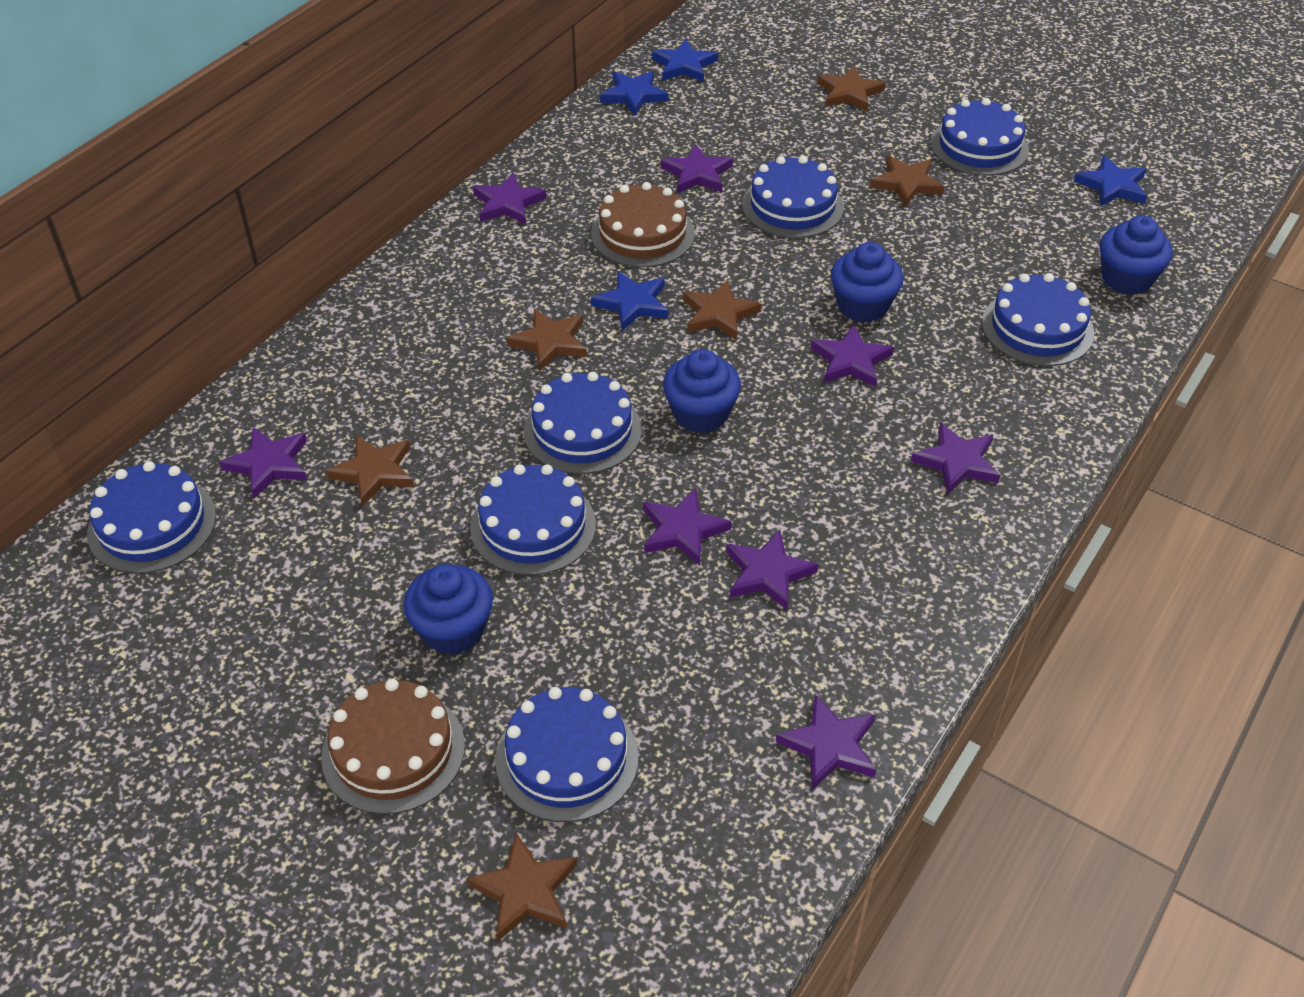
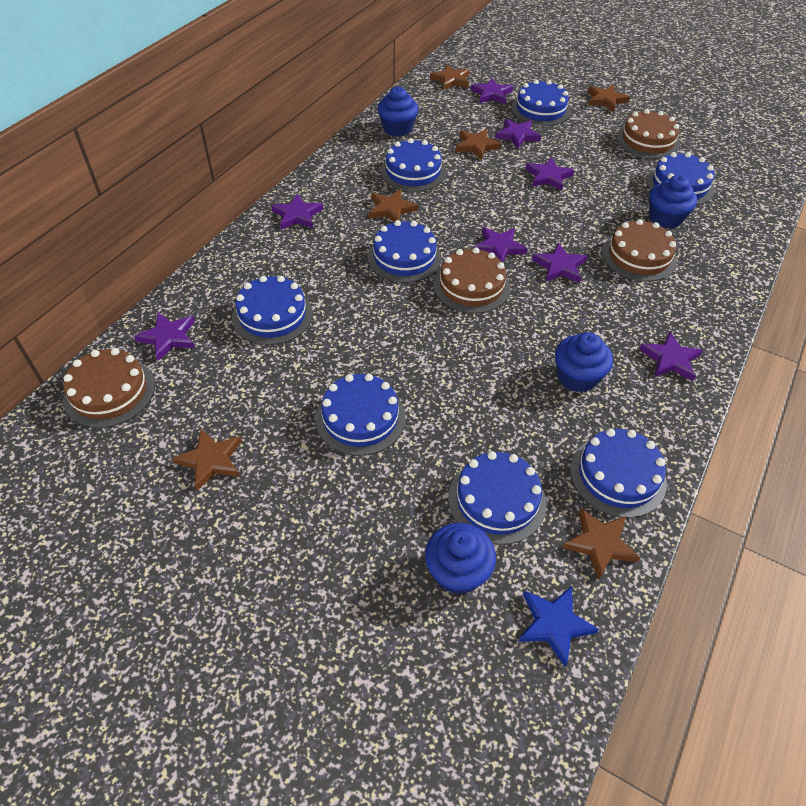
blue cake: [87,461,216,574] [470,464,596,575] [495,687,638,822] [523,372,642,474] [742,156,844,238] [931,98,1029,176] [982,273,1094,366] = 7 -> [232,276,313,345] [316,374,406,456] [368,220,442,283] [381,138,446,192] [448,451,546,545] [511,80,571,126] [570,428,667,518] [646,152,714,205] = 8
blue star: [591,271,668,331] [600,71,668,116] [652,39,718,82] [1074,156,1147,207] = 4 -> [518,586,599,667] = 1
brown cake: [321,679,465,814] [591,182,695,267] = 2 -> [63,348,155,428] [434,247,510,314] [602,219,677,282] [617,109,680,159] = 4

